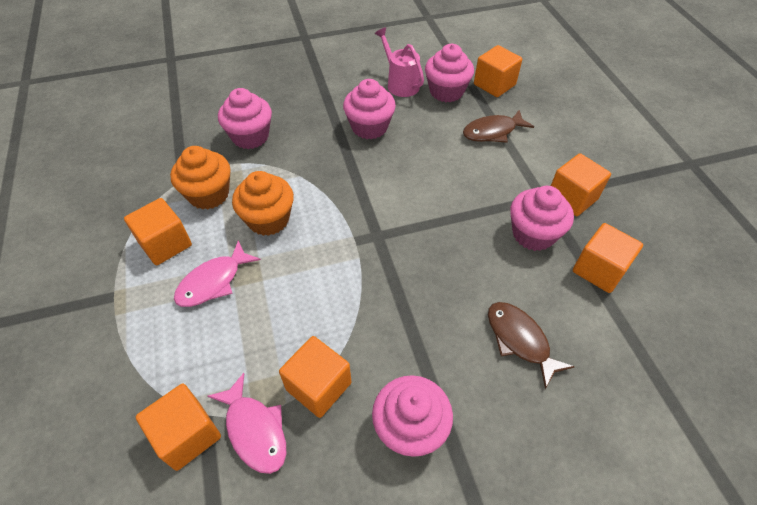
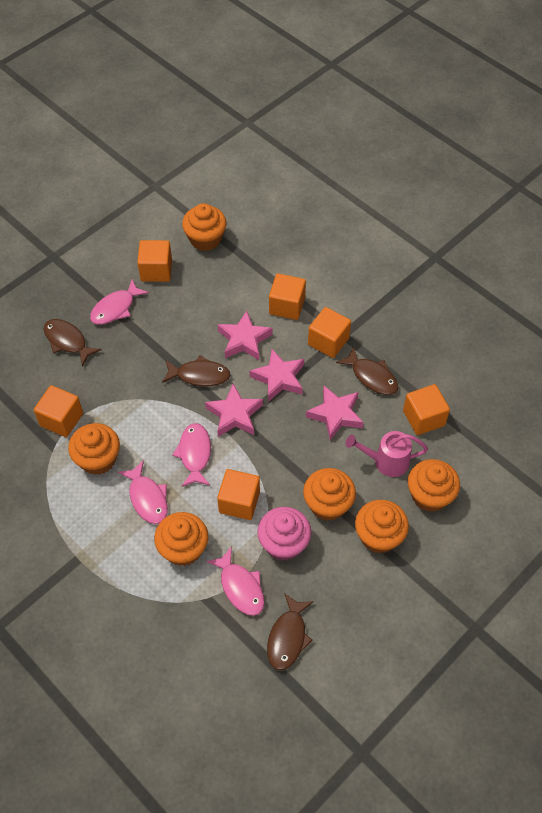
brown fish: [463,110,534,143] [488,302,575,389] = 2 -> [44,319,101,366] [162,355,230,386] [267,593,314,670] [336,346,398,395] = 4
orange cupcake: [170,146,231,210] [232,171,294,236] = 2 -> [68,423,120,475] [154,512,208,566] [182,203,227,251] [303,468,356,521] [355,500,409,554] [408,459,460,512] = 6
pink cupcake: [218,88,272,149] [343,79,396,139] [372,375,453,457] [425,44,474,102] [510,186,574,251] = 5 -> [257,507,311,561] = 1
pink fish: [174,240,261,307] [207,373,286,474] = 2 -> [90,280,149,324] [118,460,168,524] [172,423,211,487] [206,546,264,616] = 4
pink star: none = 0 -> [205,383,263,437] [217,311,273,360] [249,349,304,402] [306,386,364,440] = 4

